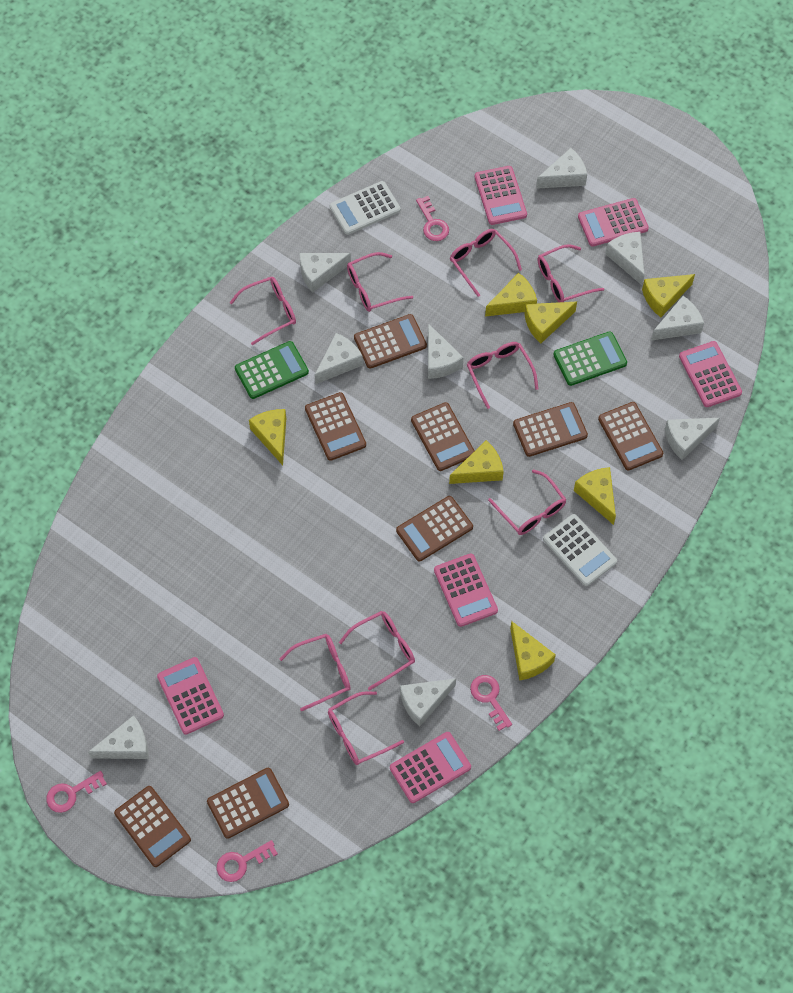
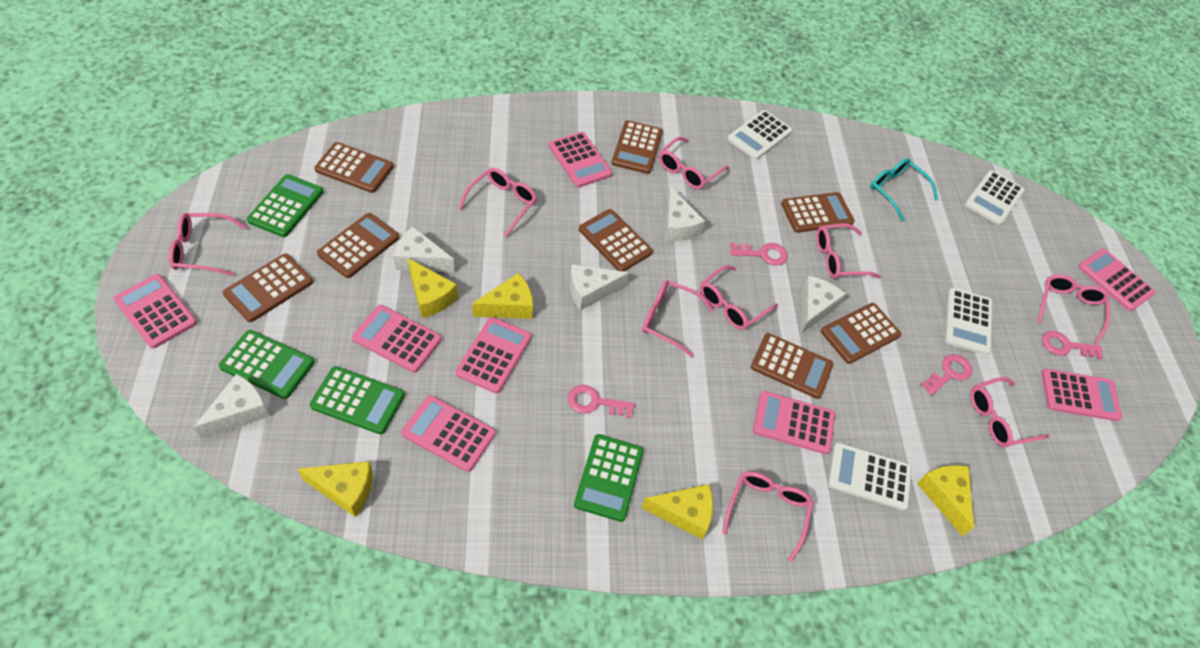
green calculator: [235,341,309,399] [553,331,627,386] = 2 -> [219,330,314,399] [247,174,323,237] [310,366,405,434] [574,434,644,522] = 4
pink calculator: [157,657,224,735] [390,732,471,803] [434,553,498,627] [475,166,527,225] [578,198,649,247] [679,341,742,407] = 6 -> [114,274,197,349] [352,305,441,373] [401,395,496,472] [456,317,531,393] [549,132,612,187] [753,391,835,454] [1041,368,1122,421] [1078,249,1155,311] = 8
turquoise glasses: none = 0 -> [870,158,939,222] = 1
white calculator: [330,181,401,235] [543,514,617,586] = 2 -> [727,110,793,160] [828,442,912,511] [945,288,992,355] [965,170,1025,225] = 4
white cheese: [88,715,149,759] [300,253,351,293] [315,333,363,385] [400,678,456,727] [428,323,464,379] [536,148,587,189] [605,232,644,285] [651,296,704,341] [665,418,720,460] = 9 -> [193,374,270,439] [394,227,455,272] [570,264,629,311] [665,186,705,241] [801,275,846,334] = 5
yellow cheese: [249,409,286,465] [449,440,504,484] [485,273,537,317] [510,621,556,681] [524,301,577,343] [574,467,616,525] [642,274,695,317] = 7 -> [298,461,373,517] [408,258,458,318] [472,273,533,319] [642,484,713,539] [917,465,974,537] = 5

